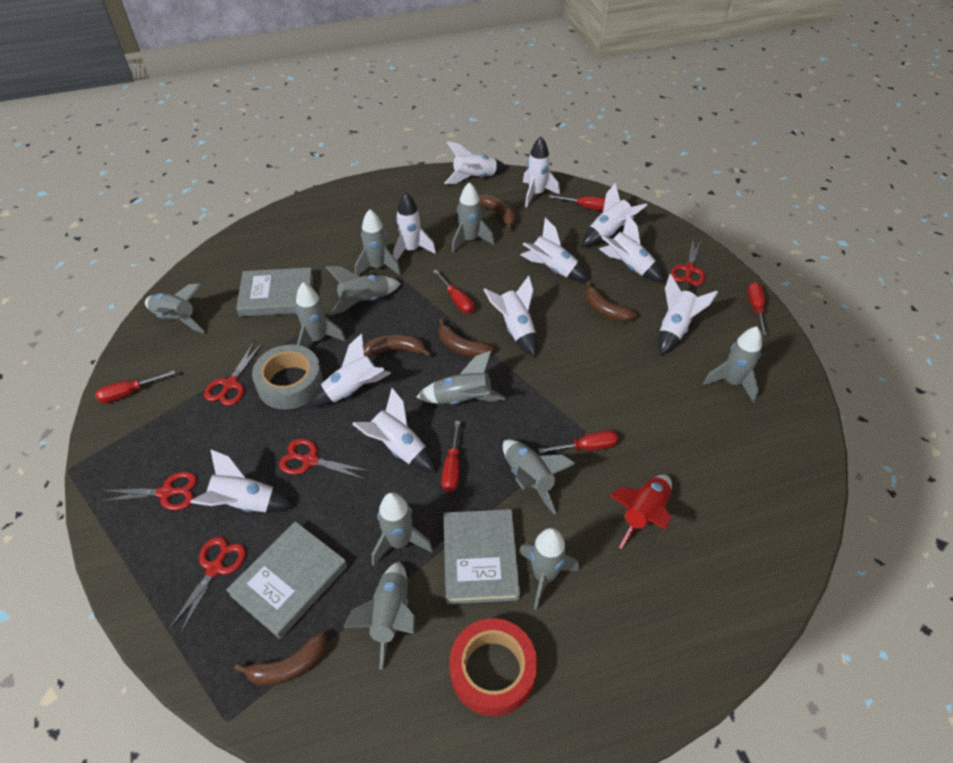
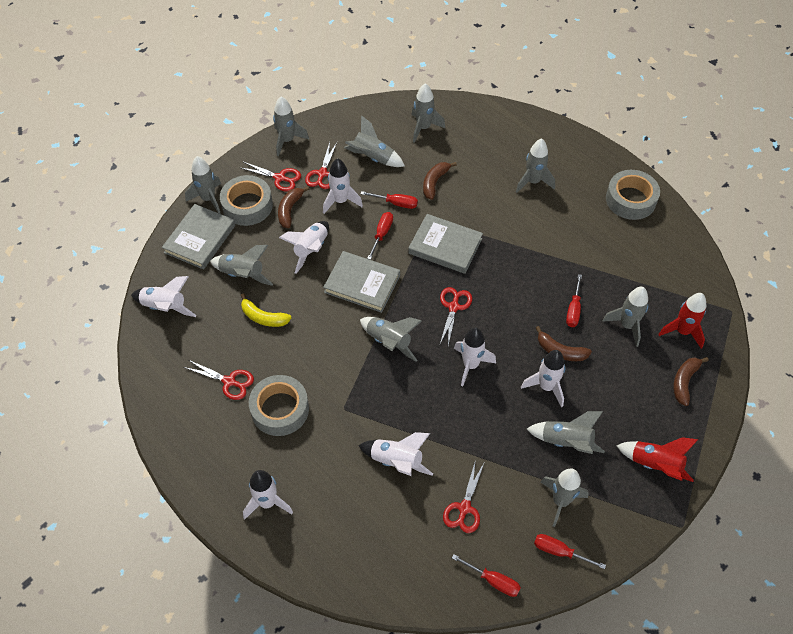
brown banana: [234,631,327,686] [364,334,432,357] [438,319,494,357] [479,194,516,231] [585,281,637,322] = 5 -> [278,186,309,228] [423,162,457,200] [536,326,592,361] [673,357,708,406] = 4
grey rocket: [145,284,205,333] [296,282,346,347] [325,266,401,315] [343,562,416,669] [355,209,401,276] [372,492,433,566] [417,351,506,404] [452,182,494,253] [503,440,575,514] [518,528,579,610] [703,326,762,403] = 11 -> [185,156,221,214] [210,245,273,286] [273,96,309,156] [344,115,405,167] [360,317,422,362] [412,83,445,143] [516,138,555,193] [527,411,605,454] [540,469,589,527] [602,287,648,347] = 10
grey tape: [252,344,323,409] = 1 -> [220,175,273,226] [249,375,309,436] [606,170,660,220] = 3
red rocket: [609,475,672,549] = 1 -> [616,437,698,482] [658,293,706,349] = 2
red screwdriver: [95,370,175,403] [433,270,474,313] [441,421,460,492] [538,430,618,453] [549,195,605,211] [747,282,767,335] = 6 -> [361,191,418,209] [367,212,393,260] [452,554,521,597] [534,534,606,569] [566,274,582,327] = 5
red tape: [449,618,537,716] = 1 -> none = 0
white rocket: [190,449,295,512] [308,333,391,407] [352,388,436,473] [393,192,436,260] [444,141,507,184] [483,275,537,358] [520,218,589,282] [523,137,560,208] [581,183,647,247] [599,215,664,282] [658,274,718,355] = 11 -> [131,276,197,317] [243,470,293,520] [279,221,329,274] [323,158,363,214] [358,432,433,476] [454,327,496,387] [521,350,565,407] = 7
yellow banana: none = 0 -> [241,293,291,327] = 1

